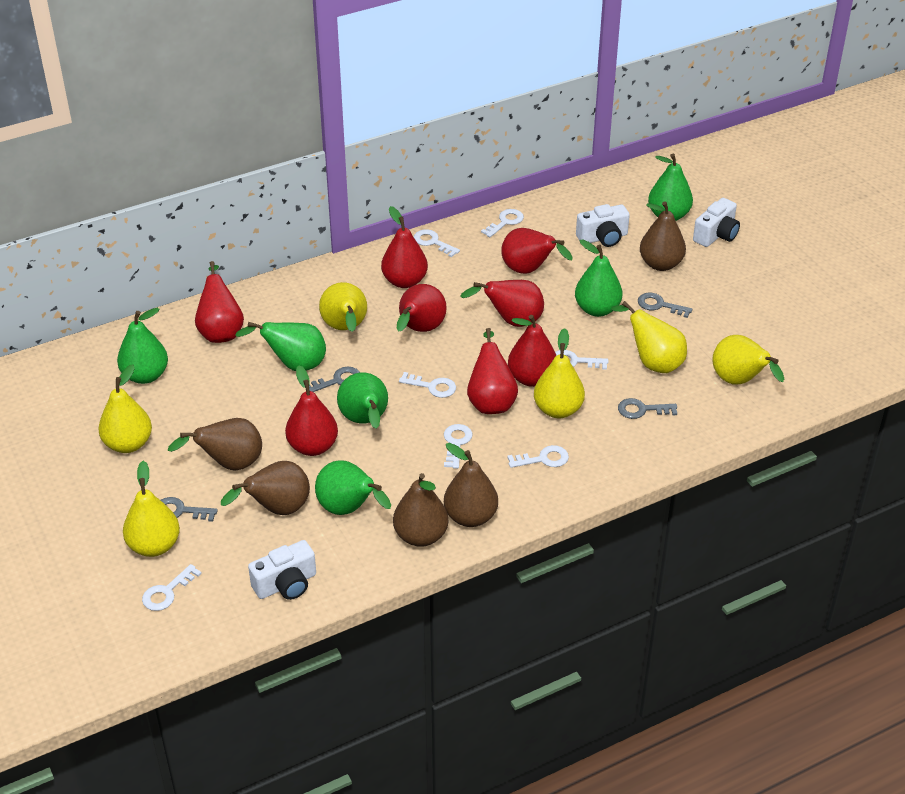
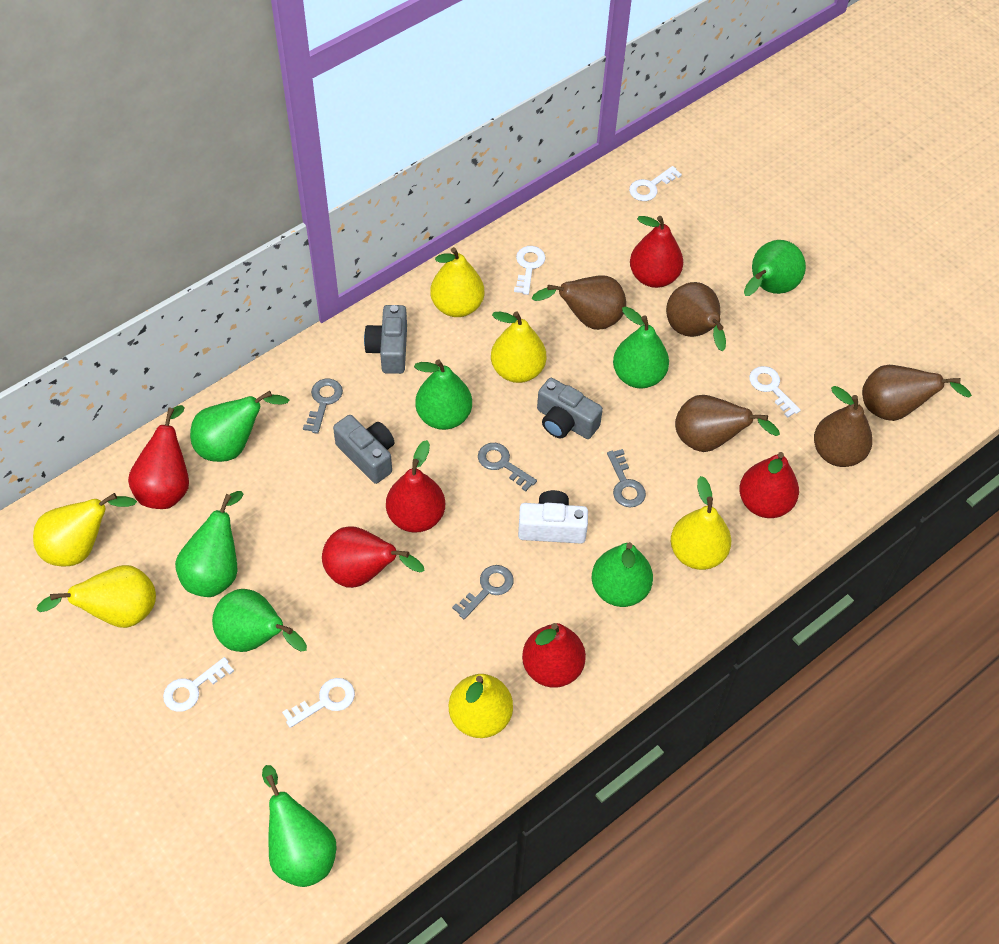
green pear: [117,308,168,384] [235,322,326,371] [315,460,391,515] [337,372,388,428] [575,239,622,317] [648,154,693,221] = 6 -> [175,491,243,597] [190,391,289,462] [212,589,307,652] [262,765,337,887] [414,359,472,430] [592,542,653,607] [613,307,669,388] [744,240,806,296] = 8
grey camera: none = 0 -> [333,415,394,484] [364,305,407,374] [537,378,603,439] = 3
red pear: [195,261,244,343] [285,366,338,456] [381,206,428,288] [397,284,447,332] [460,280,544,327] [467,328,518,414] [501,228,573,274] [508,315,556,387] = 8 -> [128,405,189,509] [322,526,424,588] [386,440,445,533] [522,623,586,688] [630,216,683,288] [739,452,799,518] = 6
white camera: [248,540,316,600] [576,204,630,247] [693,198,740,247] = 3 -> [518,490,588,544] = 1
white key: [142,564,202,611] [399,372,456,398] [414,229,460,257] [444,424,473,469] [481,209,524,237] [507,445,569,468] [555,350,608,370] = 7 -> [163,657,234,712] [282,678,355,728] [514,246,546,295] [629,166,682,201] [749,366,801,418] = 5

